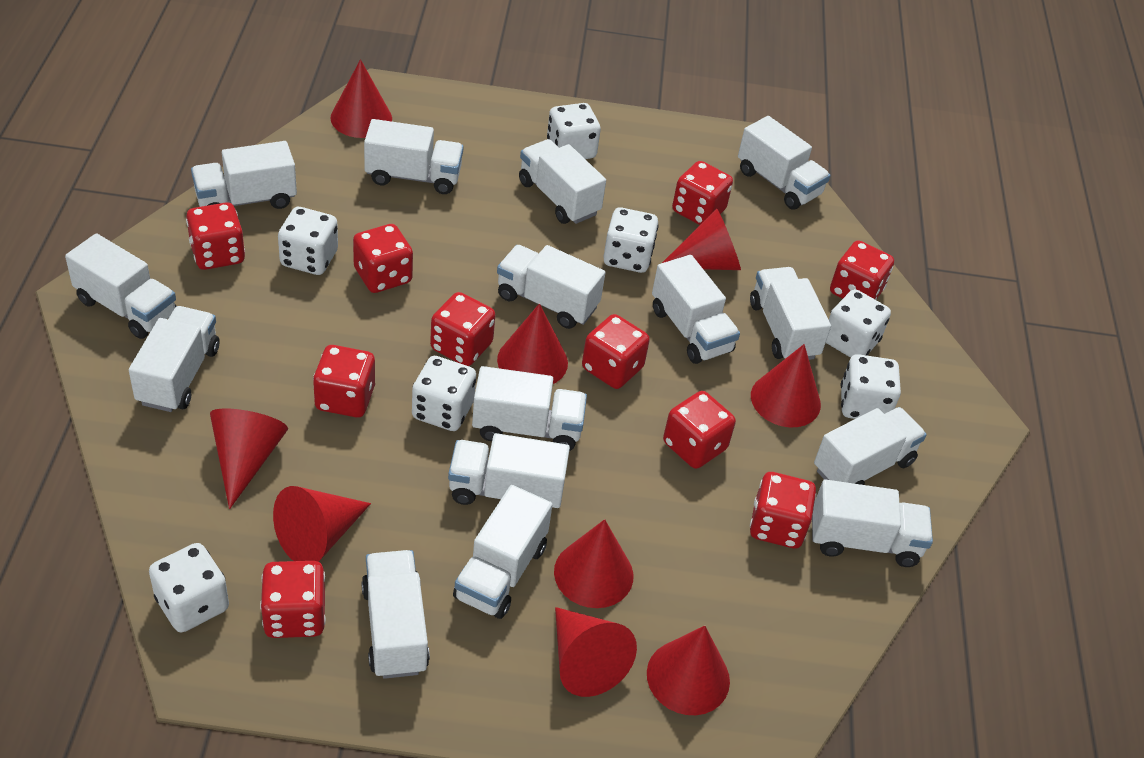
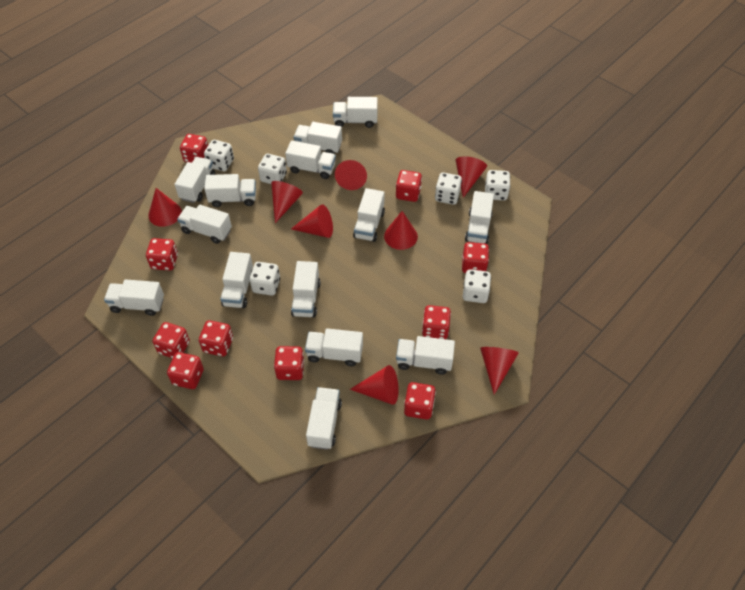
red cone: [210,408,288,509] [273,486,371,562] [330,59,392,138] [497,303,568,384] [554,519,633,608] [555,607,637,697] [647,626,730,715] [662,209,741,270] [751,344,821,427] = 9 -> [148,188,182,227] [271,181,303,223] [291,204,333,238] [335,160,367,190] [350,365,399,405] [384,211,418,250] [456,156,487,198] [480,347,519,395] = 8
white dice: [149,543,229,632] [278,207,338,275] [412,356,476,431] [547,103,601,159] [603,207,659,273] [826,289,891,358] [840,354,901,419] = 7 -> [204,140,234,171] [249,262,280,296] [258,154,287,184] [435,173,462,205] [463,269,491,303] [485,170,510,201] = 6
white truck: [65,233,176,339] [129,306,219,412] [191,141,297,209] [361,550,430,679] [364,119,464,194] [448,433,570,508] [453,485,553,619] [472,366,587,451] [497,245,605,329] [519,139,606,224] [652,255,740,364] [738,116,830,210] [750,267,831,360] [812,479,933,567] [814,407,927,485] = 15 -> [104,279,164,316] [174,157,215,203] [177,205,232,244] [204,174,256,207] [220,252,253,308] [285,141,336,179] [291,261,321,317] [294,122,342,154] [305,328,363,366] [306,387,342,450] [333,97,378,128] [353,188,385,242] [396,336,455,375] [465,191,494,244] = 14

